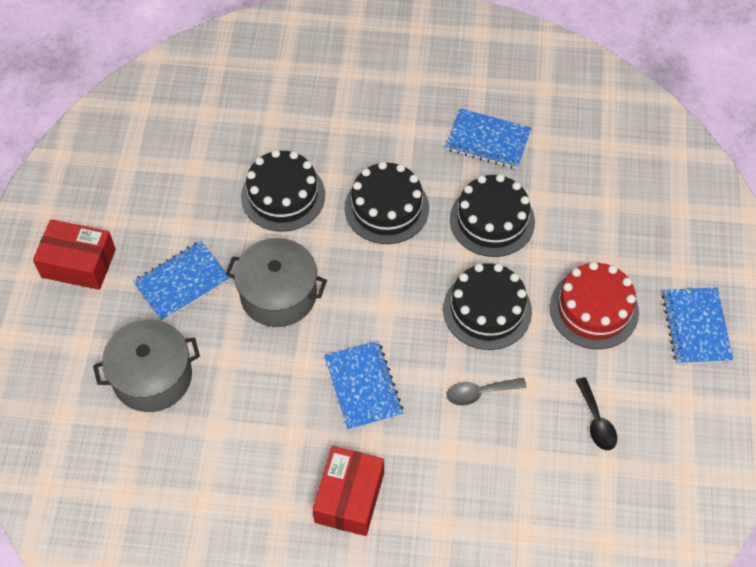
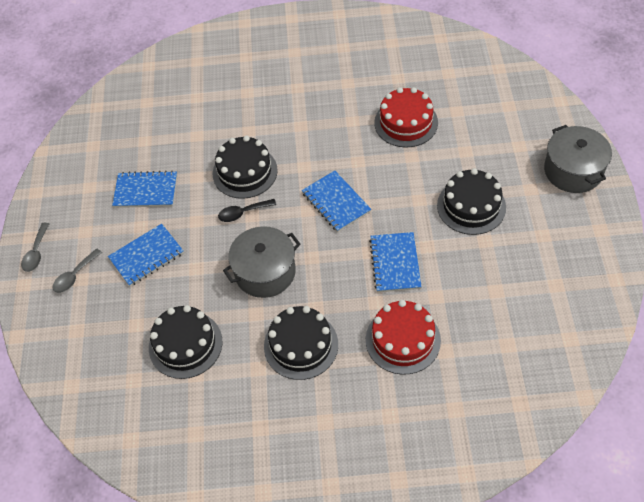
grey spoon: [447,378,527,406] = 1 -> [21,223,49,272] [53,248,102,293] = 2
red box: [33,219,116,290] [313,446,384,536] = 2 -> none = 0
red cake: [550,261,639,349] = 1 -> [366,300,441,375] [374,87,438,147] = 2

